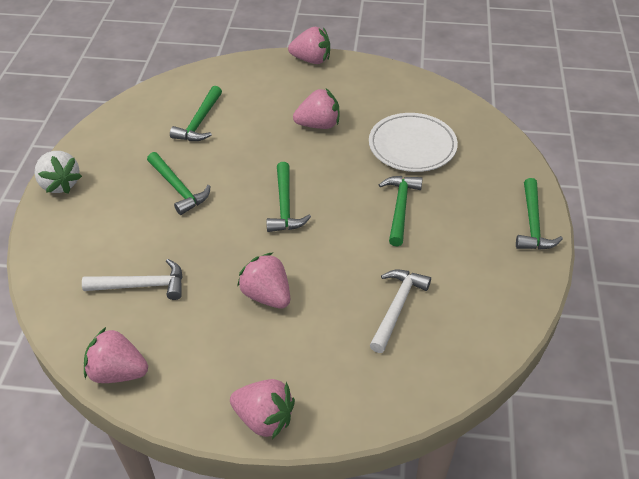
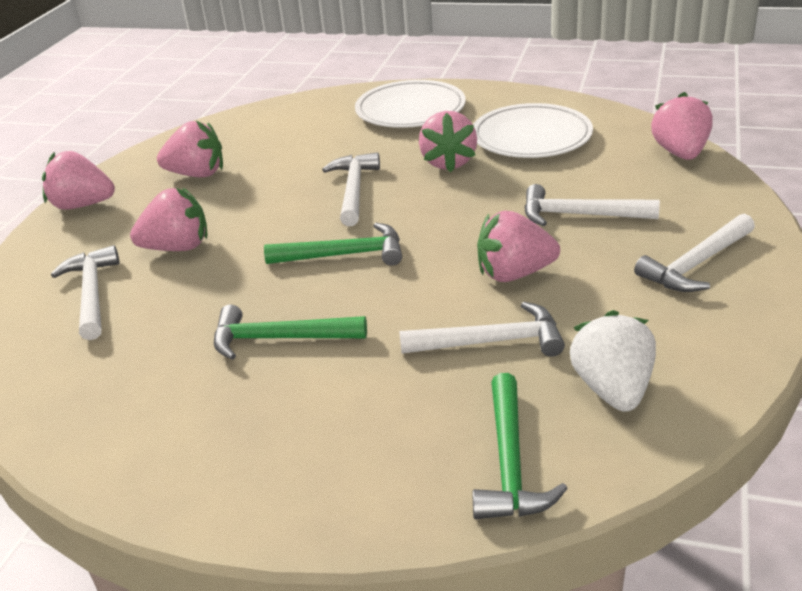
green hammer: [147,152,210,215] [170,86,222,141] [266,162,311,232] [379,176,423,246] [516,178,563,250] = 5 -> [214,305,367,360] [264,223,402,266] [472,373,568,519] = 3
pink strawberry: [84,327,148,383] [230,379,295,439] [237,252,290,309] [288,27,330,64] [293,89,340,129] = 5 -> [42,151,115,210] [130,188,208,251] [157,121,223,177] [419,111,477,172] [477,211,560,282] [651,92,713,160] = 6
white hammer: [82,259,183,300] [370,269,431,353] = 2 -> [51,245,119,340] [322,152,380,226] [399,302,565,357] [524,184,660,226] [634,214,755,292] = 5
white plate: [369,113,458,172] = 1 -> [355,80,466,128] [473,103,593,158] = 2

